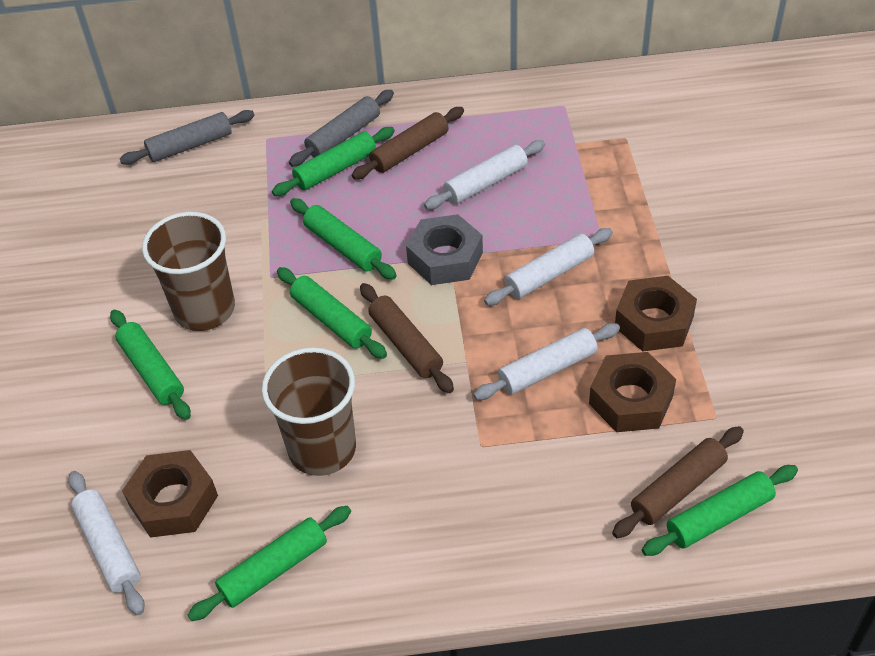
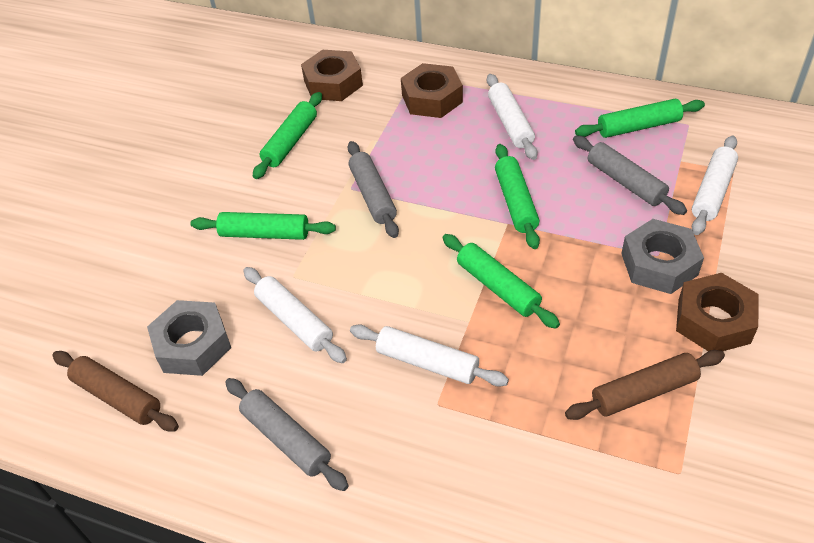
brown cup: [142,212,235,331] [262,347,356,476] = 2 -> none = 0
brown rolling pin: [352,107,464,179] [360,283,454,393] [612,426,744,538] = 3 -> [52,351,179,431] [565,350,725,420] = 2
green rolling pin: [110,310,191,420] [188,506,351,621] [272,127,395,196] [277,267,387,359] [290,198,397,280] [642,465,798,556] = 6 -> [190,212,336,240] [253,92,322,179] [442,234,560,329] [495,144,540,249] [575,99,705,138] = 5
grey nut: [406,214,483,285] = 1 -> [147,300,231,376] [621,219,704,294] = 2
grey rolling pin: [120,110,255,165] [289,90,394,167] = 2 -> [225,378,349,491] [347,141,399,238] [573,136,687,215] = 3

